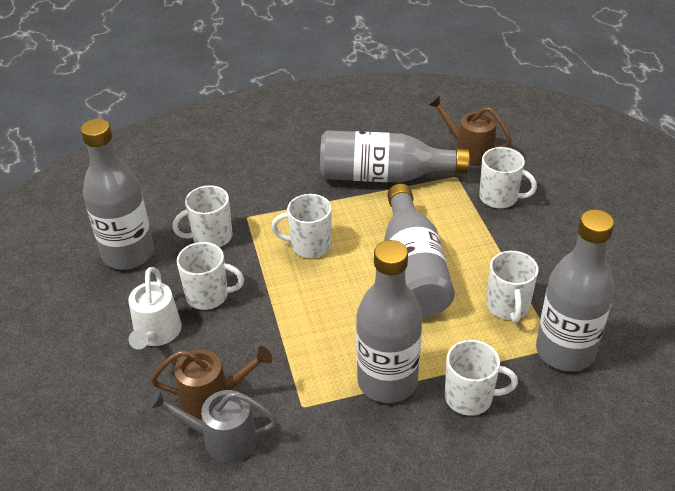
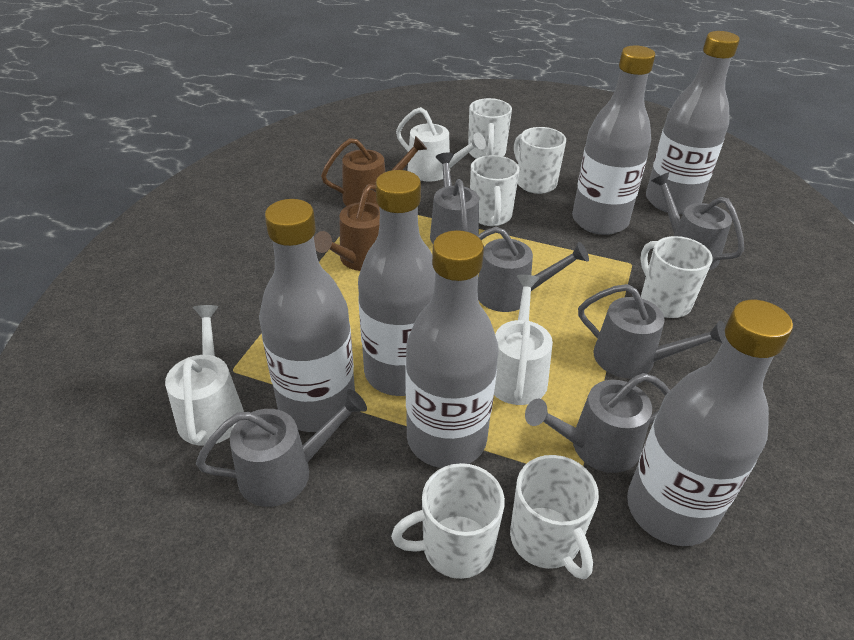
grey bottle: [81,119,154,269] [320,130,470,183] [356,240,422,403] [384,184,455,318] [536,210,614,371] = 5 -> [259,199,355,432] [358,170,436,396] [405,230,499,468] [572,45,656,235] [627,300,793,546] [646,31,740,214] = 6
grey watering can: [148,390,277,463] = 1 -> [196,389,367,507] [430,153,479,243] [477,227,589,312] [525,373,670,473] [578,284,726,378] [651,172,744,271] = 6
white watering can: [128,267,182,349] = 1 -> [165,305,244,446] [396,107,486,182] [494,275,553,405] = 3

